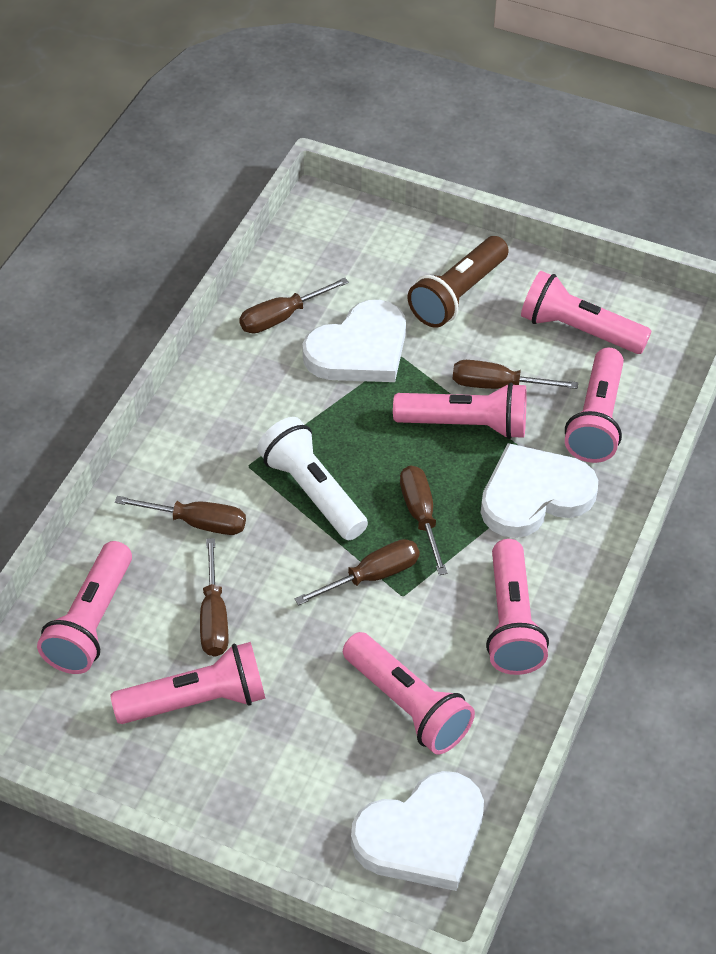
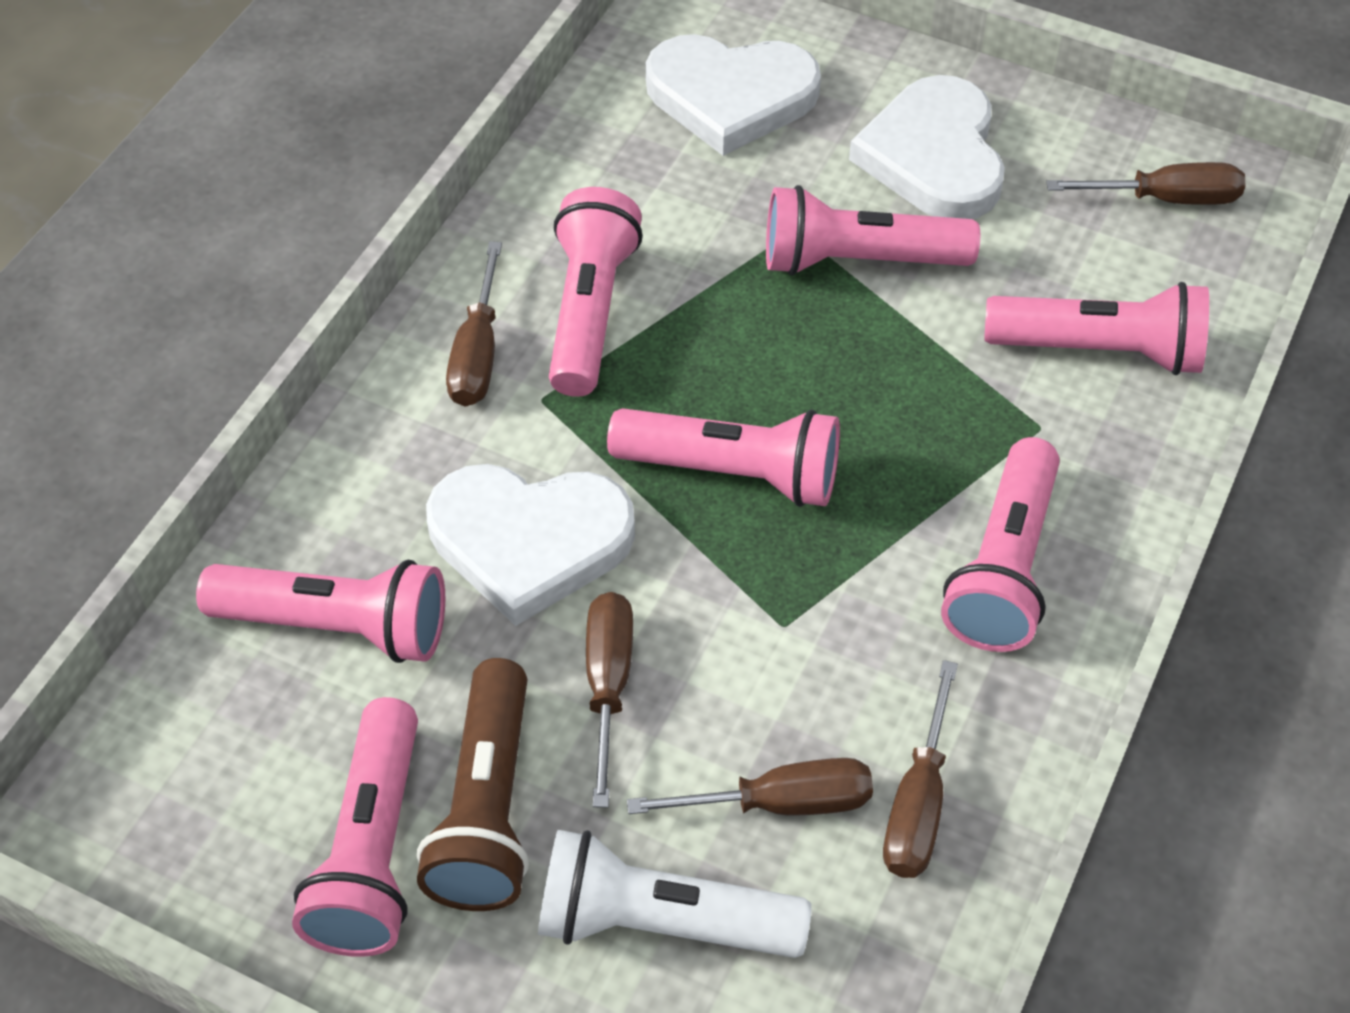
brown screwdriver: [115,496,246,535] [200,538,228,657] [239,278,349,333] [295,539,420,605] [400,465,447,575] [453,360,578,389] = 6 -> [446,241,502,406] [586,592,633,808] [627,758,873,816] [883,660,958,878] [1046,162,1245,205] = 5

